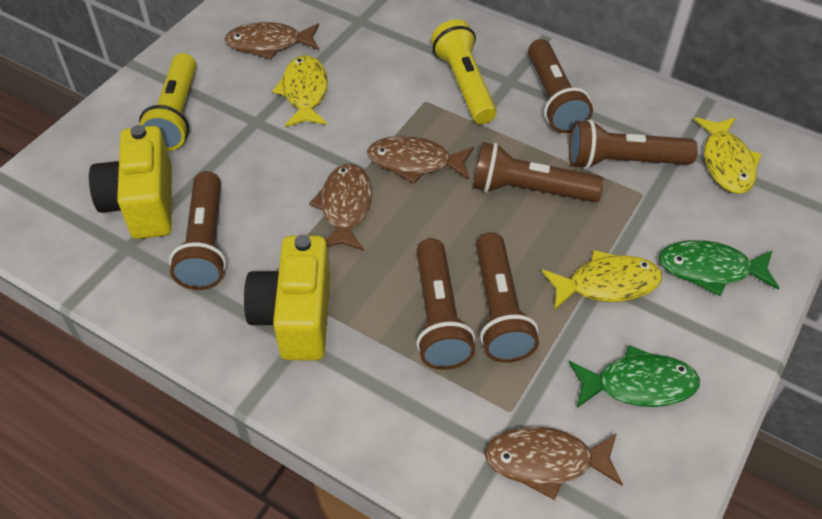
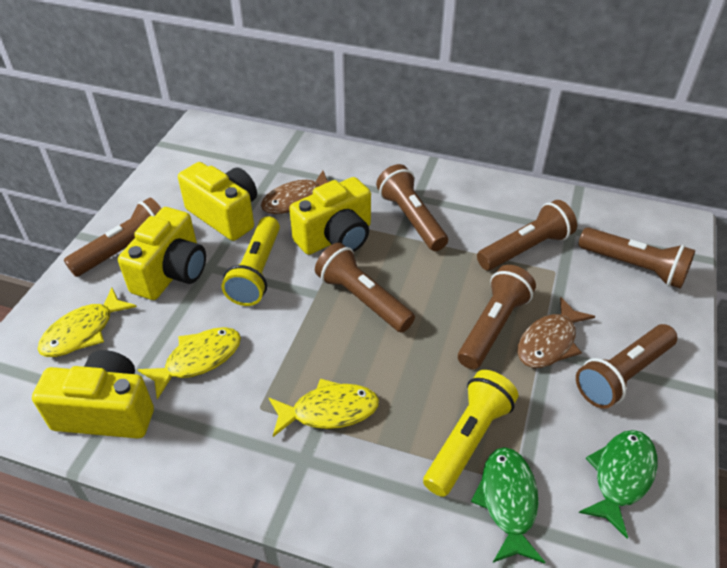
brown fish: [225,22,319,59] [309,163,372,251] [367,136,474,184] [485,427,623,500] = 4 -> [261,170,330,214] [517,297,595,368] = 2
brown flashlight: [169,171,226,290] [416,239,475,370] [473,142,604,202] [476,233,539,363] [528,39,593,133] [569,119,698,170] = 6 -> [64,197,161,277] [315,243,415,332] [376,164,448,251] [458,265,536,369] [477,200,577,270] [576,324,677,409] [578,227,695,289] = 7
yellow camera: [89,125,172,239] [244,235,330,360] = 2 -> [32,350,154,439] [118,207,206,300] [178,162,257,241] [289,177,371,255] = 4

